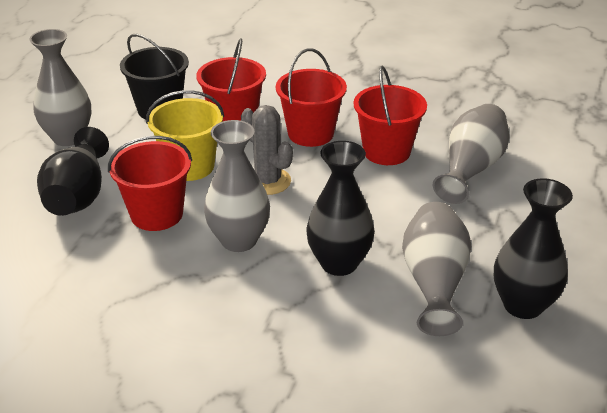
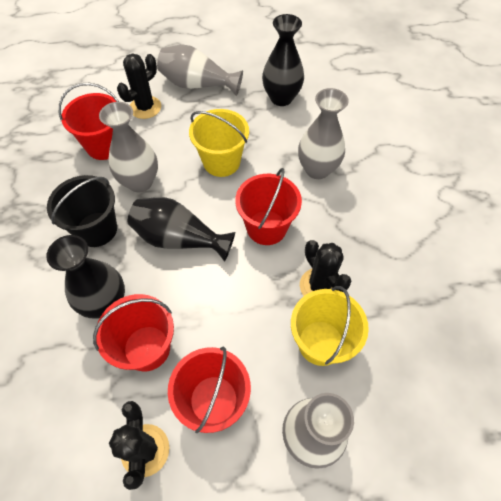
black cactus: none = 0 -> [109,401,169,490] [117,53,161,119] [300,240,351,296] = 3
grey cactus: [241,105,293,195] = 1 -> none = 0
yellow bucket: [146,90,224,181] = 1 -> [189,109,249,177] [291,286,369,366] = 2

